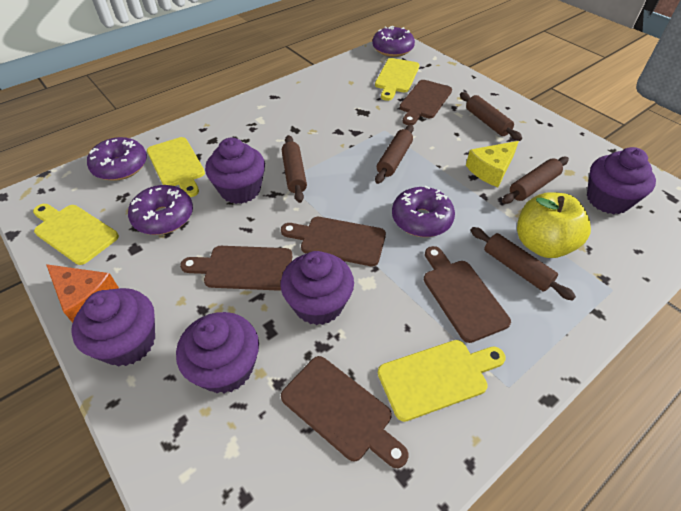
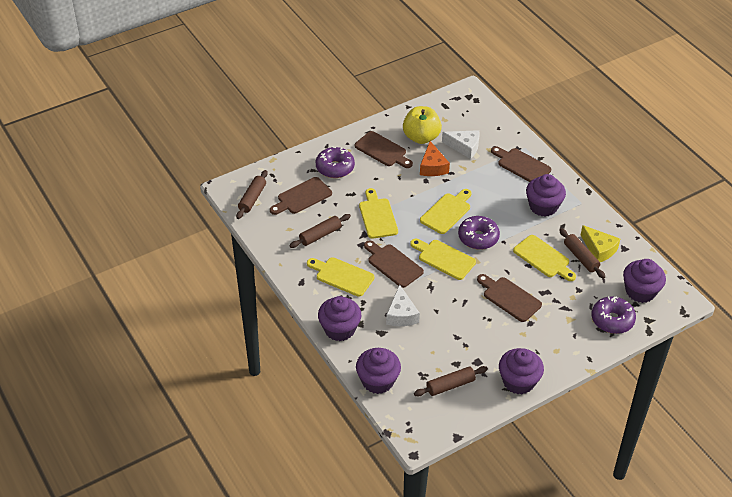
brown rolling pin: [282,135,307,203] [375,125,414,184] [460,92,522,141] [470,227,576,301] [502,157,569,204] = 5 -> [236,170,268,219] [289,214,351,248] [414,366,488,397] [559,228,605,279] = 4
purple donut: [87,137,147,181] [128,185,193,235] [372,26,415,57] [392,186,455,237] = 4 -> [316,147,355,178] [458,216,500,250] [591,296,636,334] = 3
white cheese: none = 0 -> [386,284,420,326] [442,130,480,159] = 2
yellow cutting board: [33,204,119,265] [147,137,205,197] [375,58,419,101] [378,340,506,422] = 4 -> [307,257,375,297] [359,188,398,239] [410,239,476,280] [420,189,472,234] [513,235,576,281] = 5

